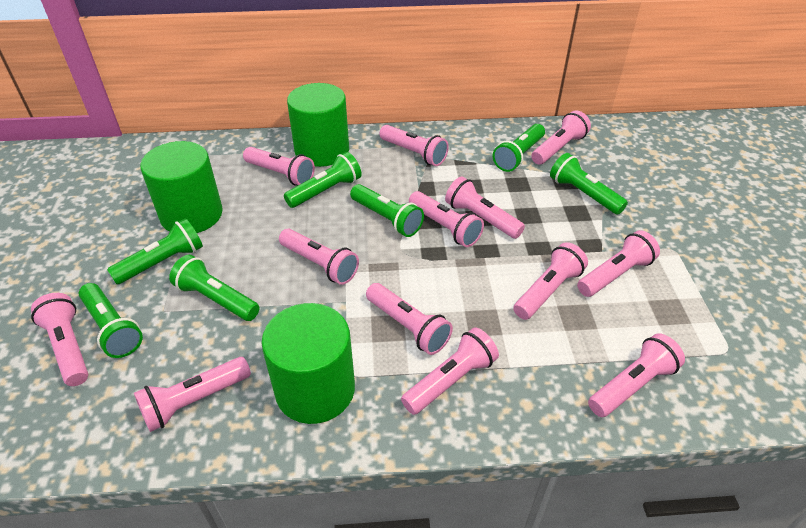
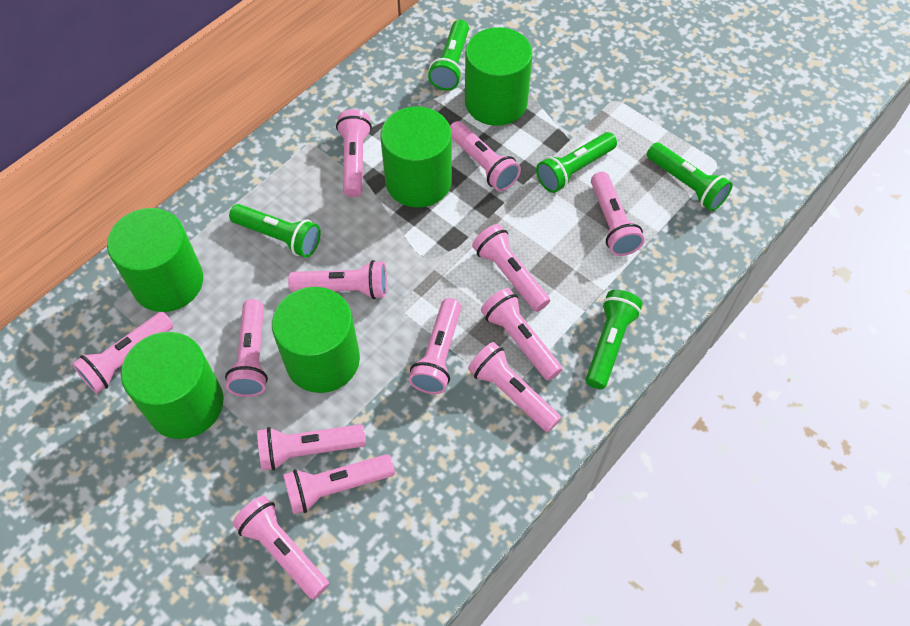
green cylinder: [140,141,223,233] [262,303,355,424] [287,83,349,167] = 3 -> [107,208,203,312] [121,332,223,439] [272,287,360,393] [380,106,452,208] [465,27,533,126] = 5
green flashlight: [79,283,143,358] [107,218,203,284] [169,255,260,321] [284,152,362,208] [350,184,424,237] [493,124,545,172] [550,153,628,215] = 7 -> [229,204,321,258] [428,20,469,90] [536,132,617,193] [586,290,643,389] [647,142,733,211] = 5

